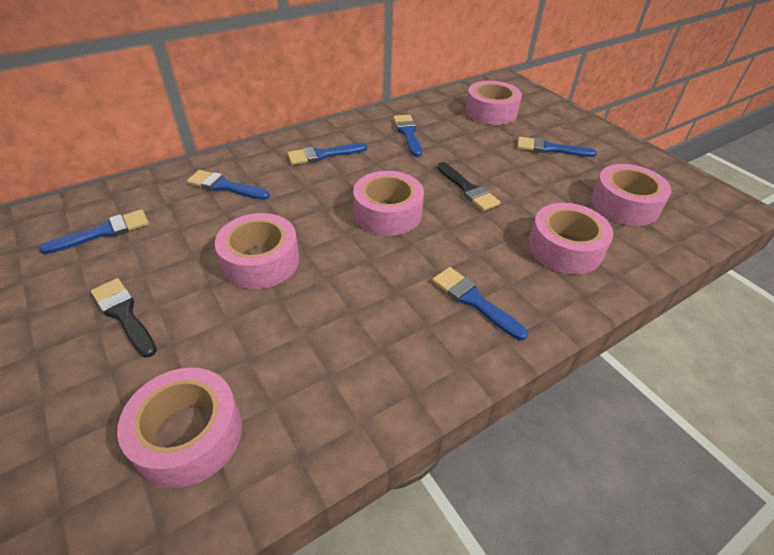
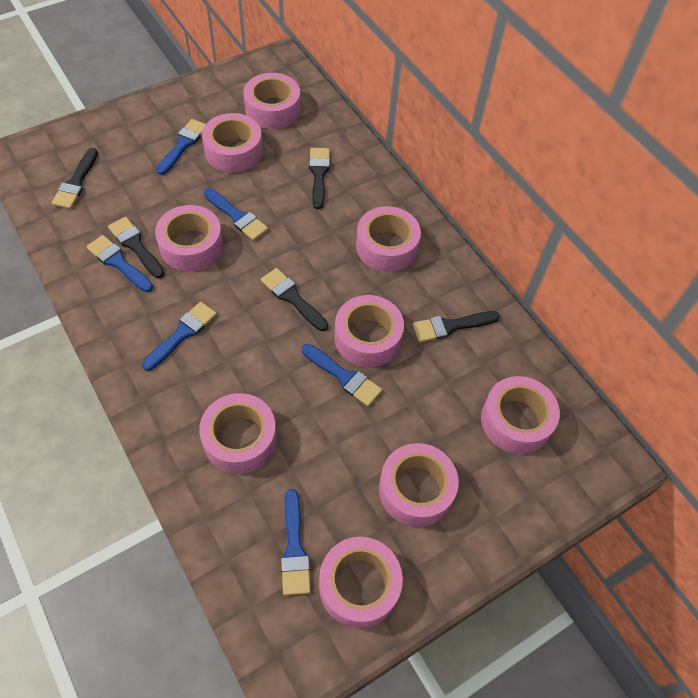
black brush: [91,278,157,357] [437,162,501,211] = 2 -> [52,148,98,209] [108,217,164,278] [261,268,328,331] [309,148,330,209] [413,311,500,342] = 5
pink tape: [117,367,242,488] [215,213,299,289] [353,171,424,236] [466,81,522,125] [528,203,613,274] [591,164,672,226] = 6 -> [155,205,223,271] [199,393,277,474] [202,113,263,173] [243,73,300,129] [319,537,403,628] [334,295,404,367] [356,206,421,272] [379,443,459,527] [481,376,560,454] = 9

